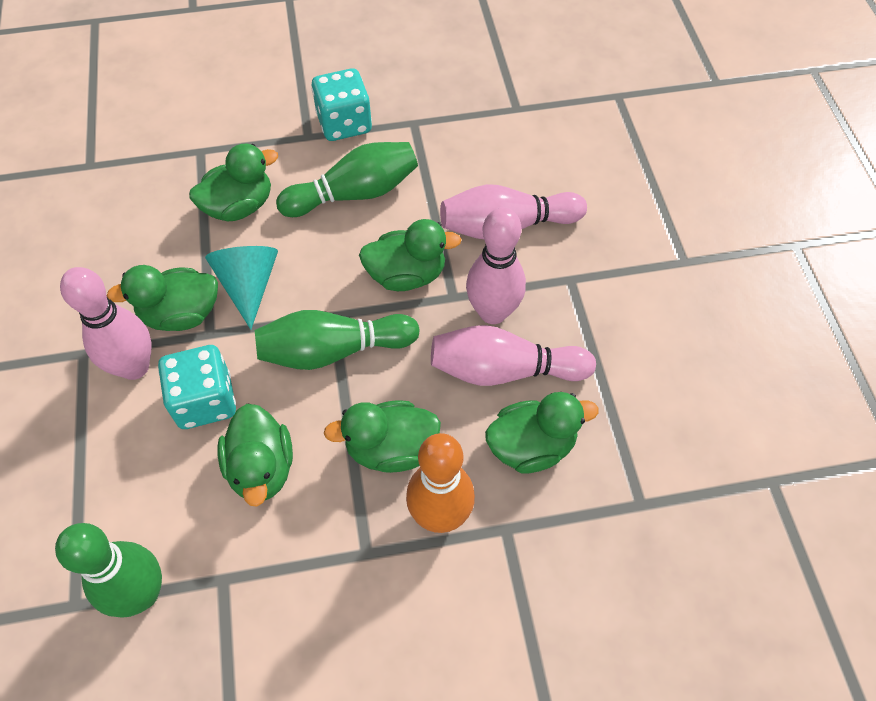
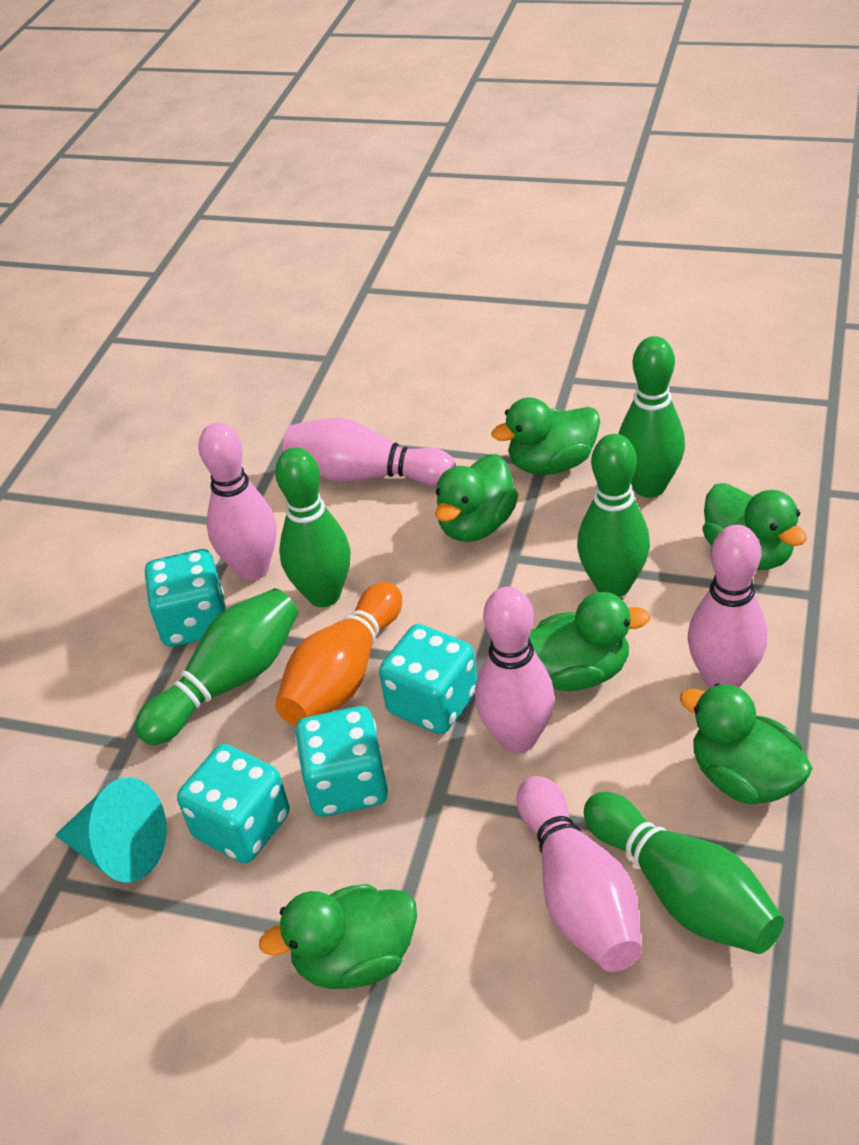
green bowling pin: [55,523,162,618] [255,310,420,370] [276,142,418,217] = 3 -> [135,588,299,745] [275,447,351,607] [577,434,650,597] [584,792,784,954] [619,336,685,498] = 5
pink bowling pin: [60,267,151,380] [431,325,596,386] [440,184,587,239] [466,207,526,324] = 4 -> [198,423,276,580] [282,418,456,486] [475,587,555,753] [517,776,642,972] [688,525,767,689] = 5
turquoise dice: [158,345,236,429] [312,68,372,141] = 2 -> [145,549,226,647] [177,744,290,863] [295,706,388,817] [379,624,477,734] = 4

